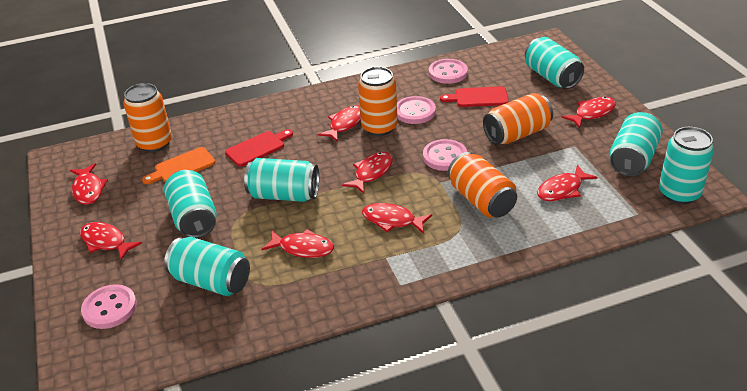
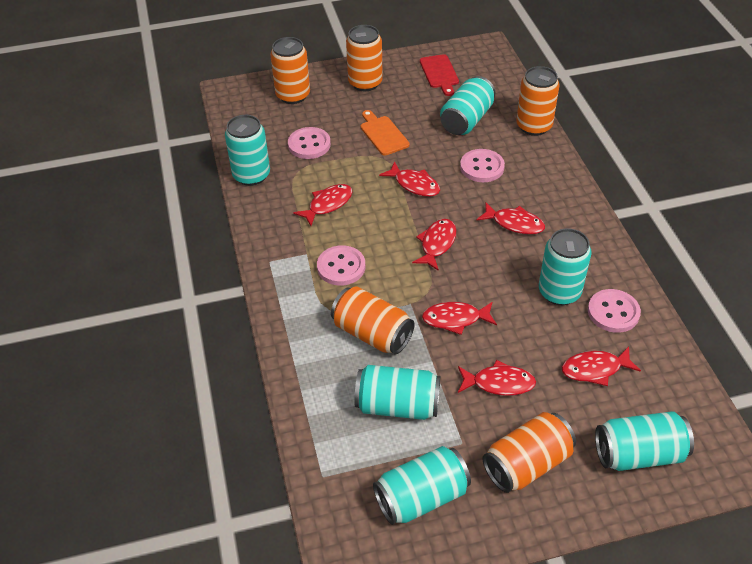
orange can: [123,83,172,152] [358,67,398,136] [448,152,517,218] [483,93,553,145] = 4 -> [270,37,310,104] [331,286,414,355] [346,25,383,91] [483,412,576,493] [516,66,560,136] = 5
red cutting board: [225,129,293,167] [440,86,509,107] = 2 -> [420,54,459,96] = 1
red fish: [70,163,108,205] [80,222,142,260] [261,229,334,258] [317,105,361,142] [342,152,393,194] [362,203,432,234] [537,165,598,201] [561,97,616,128] = 8 -> [293,184,352,226] [379,161,440,197] [412,219,456,271] [422,302,497,335] [458,360,536,396] [476,202,545,234] [562,347,641,386] = 7

